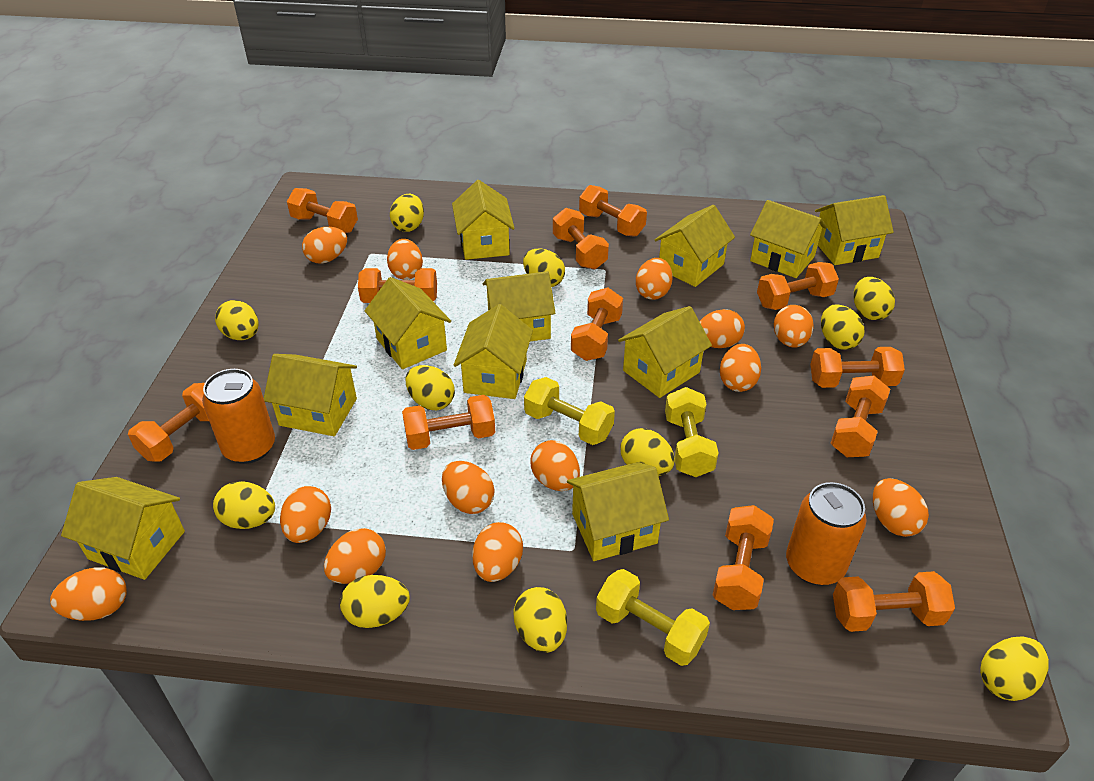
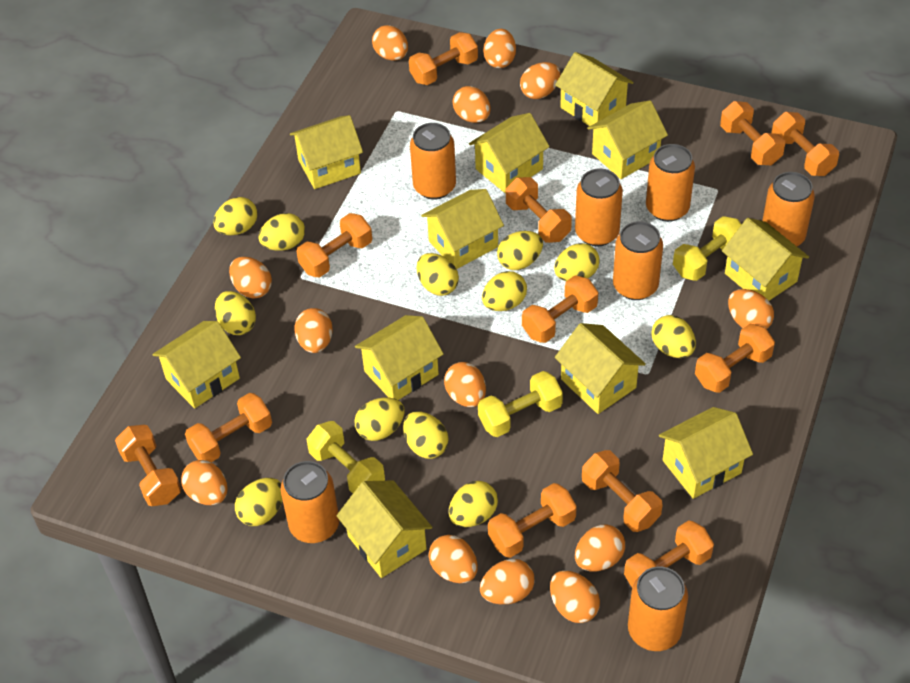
orange can: [202,369,275,464] [786,482,867,585] = 2 -> [280,461,339,543] [410,123,456,200] [575,168,623,247] [613,221,663,300] [628,567,688,651] [646,144,695,222] [762,172,815,246] = 7
yellow egg: [213,481,275,529] [215,300,259,340] [340,575,410,628] [390,194,424,232] [405,365,455,410] [513,587,567,653] [523,249,565,287] [620,428,675,476] [821,305,864,350] [854,277,895,320] [980,637,1049,701] = 11 -> [213,197,258,235] [215,291,256,335] [235,478,282,526] [258,213,305,251] [354,398,404,441] [403,411,448,459] [417,253,459,296] [449,481,498,527] [482,271,527,311] [497,231,543,270] [554,243,600,281] [652,315,696,358] = 12

